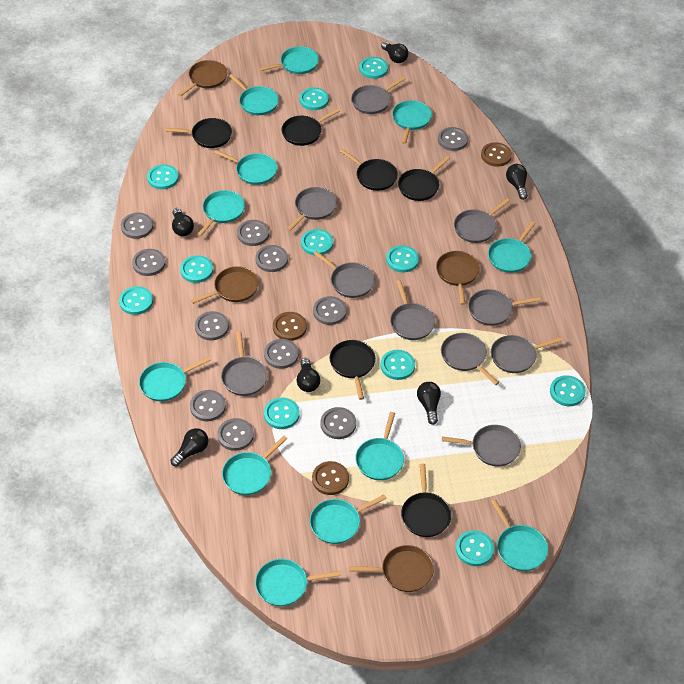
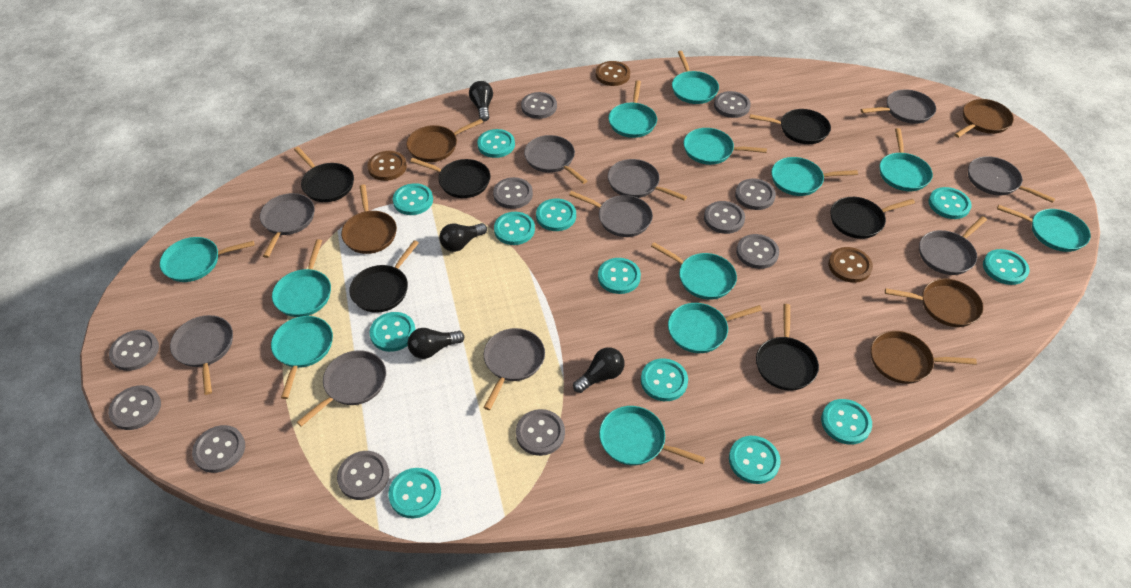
black light bulb: [171,428,208,466] [172,208,194,236] [297,358,320,392] [381,42,408,63] [417,382,441,425] [506,164,528,200] = 6 -> [407,328,465,359] [439,223,487,252] [469,81,493,121] [573,347,624,393] = 4
brown pan: [178,60,227,96] [191,266,259,304] [349,545,434,592] [436,251,480,305] = 4 -> [341,184,397,254] [407,119,483,162] [871,331,977,384] [885,278,984,327] [954,99,1014,138] = 5
turquoise button: [119,286,153,315] [147,164,179,189] [180,255,213,283] [264,397,300,429] [299,88,329,110] [301,229,333,255] [359,57,388,79] [380,350,415,380] [386,245,419,273] [456,530,494,566] [550,375,586,406] = 11 -> [369,312,416,352] [388,468,441,519] [393,183,433,215] [477,129,515,158] [494,212,535,245] [536,199,576,231] [598,258,641,294] [641,359,688,401] [729,436,781,484] [821,399,872,445] [929,187,971,219] [983,249,1029,285] = 12

